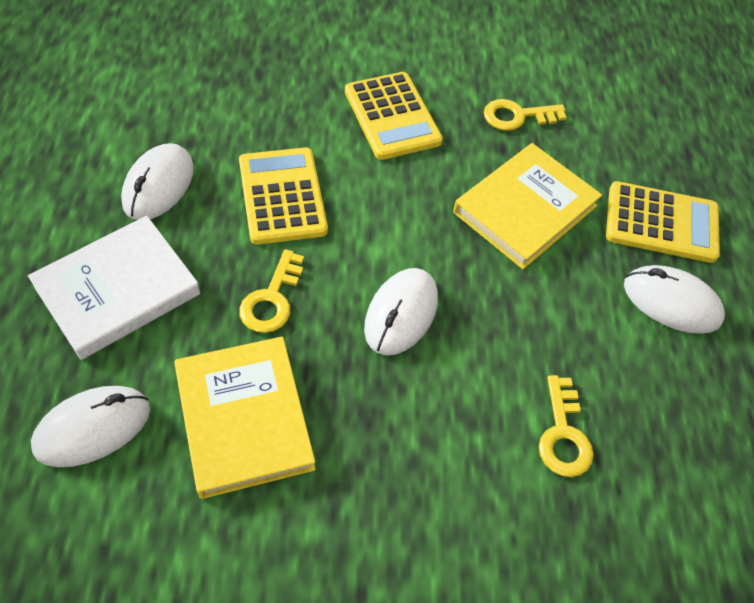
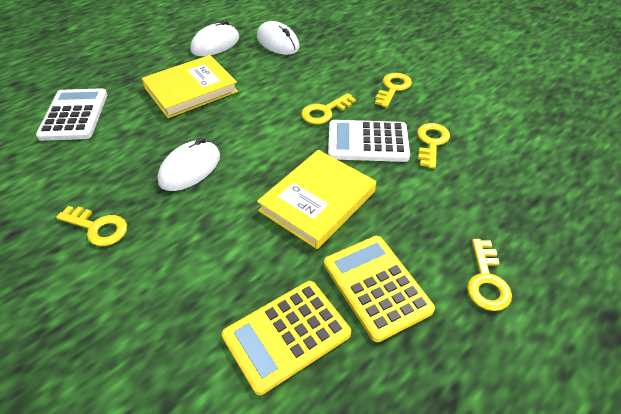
white book: [28,216,200,360] = 1 -> none = 0
white calculator: none = 0 -> [36,88,108,141] [328,120,410,162] = 2
white mouse: [31,386,150,467] [121,143,194,220] [364,268,438,355] [624,265,725,334] = 4 -> [158,138,220,191] [190,20,239,56] [257,21,300,55] = 3
yellow calculator: [239,148,328,245] [345,72,443,160] [606,181,720,263] = 3 -> [222,281,351,395] [324,236,435,342] = 2
yellow key: [239,249,304,333] [484,99,567,131] [539,375,594,477] = 3 -> [56,206,127,246] [301,93,356,124] [375,73,412,108] [417,123,450,169] [467,239,512,311] = 5

